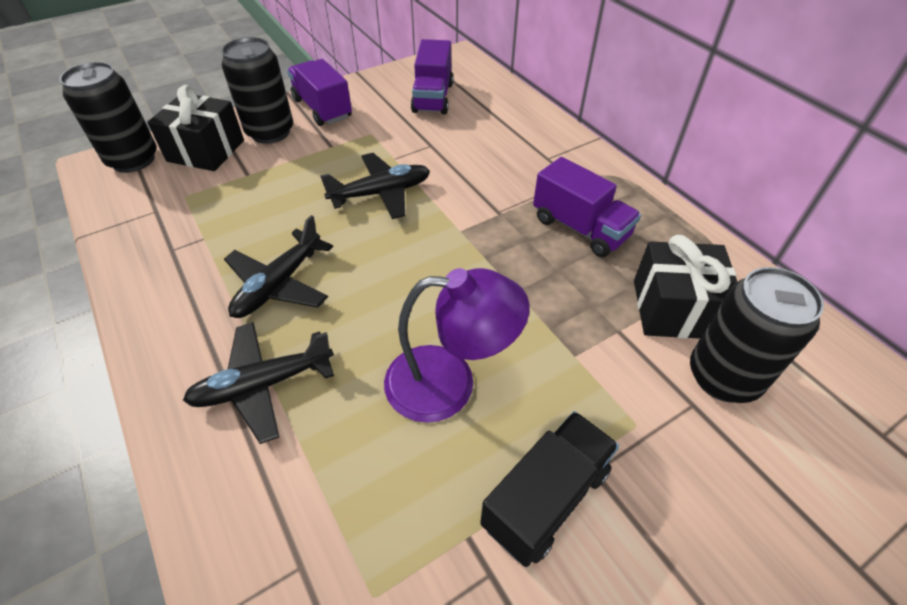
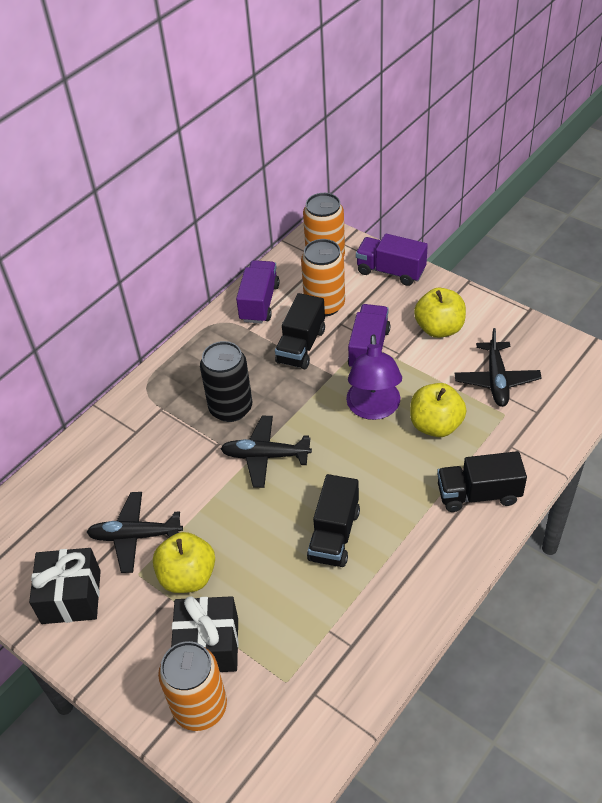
black can: [60,62,157,173] [221,37,293,144] [690,267,824,403] = 3 -> [200,341,252,422] = 1
black truck: [480,411,619,567] = 1 -> [275,293,325,369] [307,474,360,567] [437,451,527,512] = 3
orange can: none = 0 -> [158,641,227,731] [301,239,345,316] [303,193,345,256] = 3
yellow apple: none = 0 -> [153,532,215,593] [410,383,467,437] [414,288,466,338] = 3

